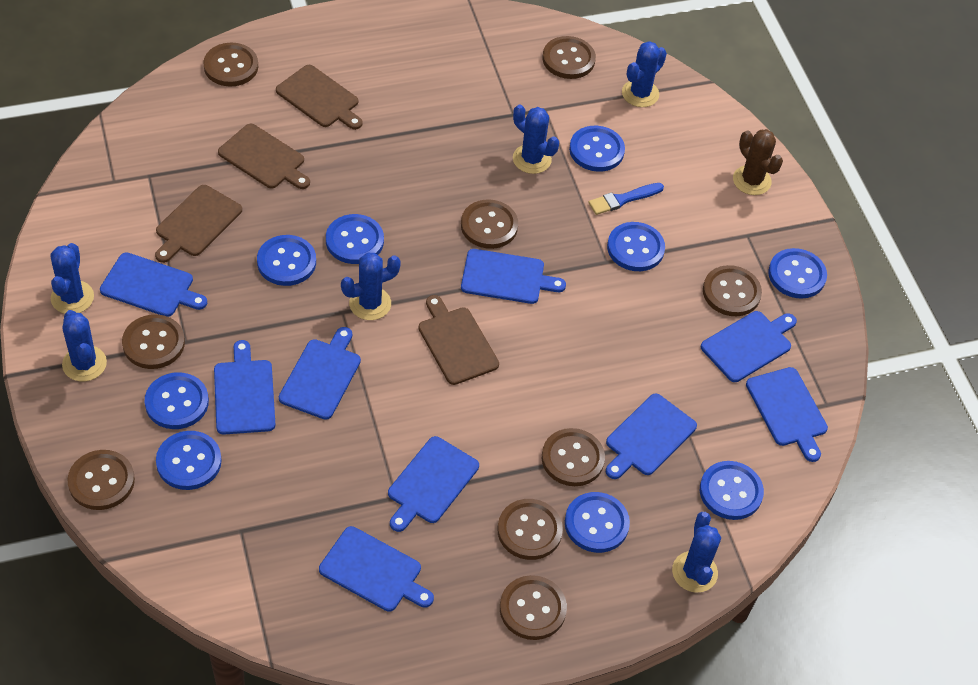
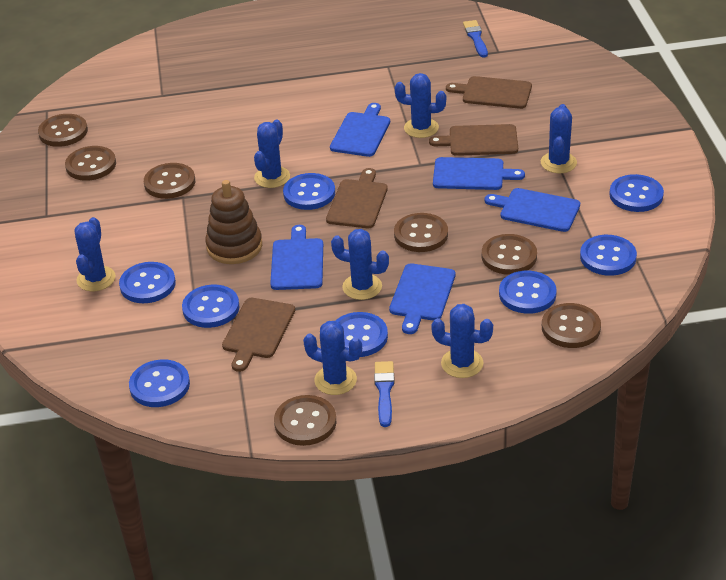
blue brush: [588,183,664,215] = 1 -> [374,361,395,427] [463,20,488,58] = 2
blue button: [145,372,209,429] [156,431,222,490] [257,235,316,286] [326,214,384,264] [565,492,630,553] [569,126,625,172] [607,222,665,271] [700,461,764,520] [768,248,827,299] = 9 -> [119,262,176,303] [129,359,190,407] [182,285,240,328] [283,173,335,210] [335,312,388,357] [499,271,557,314] [580,235,637,276] [609,174,664,212] = 8
blue cactus: [50,243,94,314] [62,310,107,382] [341,253,401,320] [513,105,559,174] [622,41,667,107] [672,512,721,593] = 6 -> [75,217,116,291] [254,119,290,188] [303,321,362,395] [331,229,389,300] [395,73,446,138] [431,304,493,378] [541,104,577,173] = 7
blue cutting board: [100,252,207,317] [214,340,276,435] [279,327,361,420] [319,526,434,612] [388,436,479,532] [461,249,566,304] [606,393,697,479] [701,311,797,382] [746,367,828,462] = 9 -> [270,225,323,290] [330,103,390,157] [389,263,455,334] [433,157,525,190] [485,188,580,232] = 5
brown button: [67,450,135,510] [122,314,185,369] [203,43,258,87] [461,200,518,249] [497,499,563,560] [500,575,567,640] [542,36,596,79] [542,428,605,486] [703,265,762,316] = 9 -> [38,114,88,147] [65,146,116,181] [144,163,195,199] [274,395,336,446] [394,213,448,252] [482,234,537,275] [542,303,601,348] = 7
brown cactus: [733,129,783,195] = 1 -> none = 0
brown stacking toy: none = 0 -> [205,180,262,264] = 1

